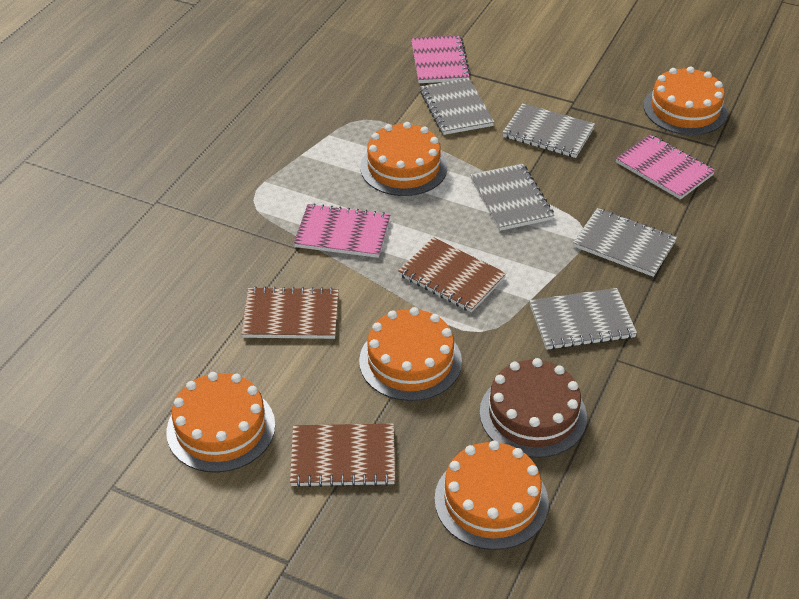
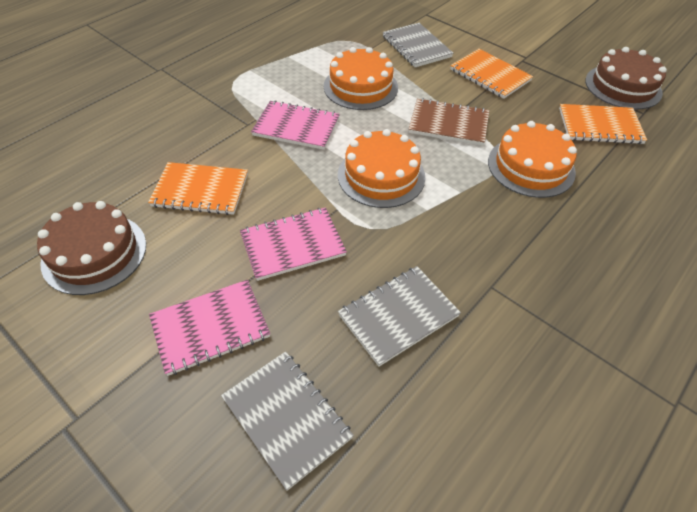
brown cake: [480,358,587,458] = 1 -> [37,201,146,295] [585,47,667,110] = 2
brown notebook: [241,286,339,339] [290,424,395,487] [398,237,506,312] = 3 -> [409,98,489,146] = 1
grey notebook: [420,78,494,135] [470,164,554,231] [502,103,595,158] [529,288,637,350] [573,208,677,277] = 5 -> [221,351,354,491] [338,266,461,367] [383,23,453,67] = 3
orange cake: [166,372,275,473] [359,307,462,401] [360,122,447,196] [434,440,549,550] [644,66,727,135] = 5 -> [324,47,398,110] [338,129,425,208] [488,121,577,198] = 3
orange notebook: none = 0 -> [148,162,248,215] [450,49,533,99] [559,104,647,144] = 3

